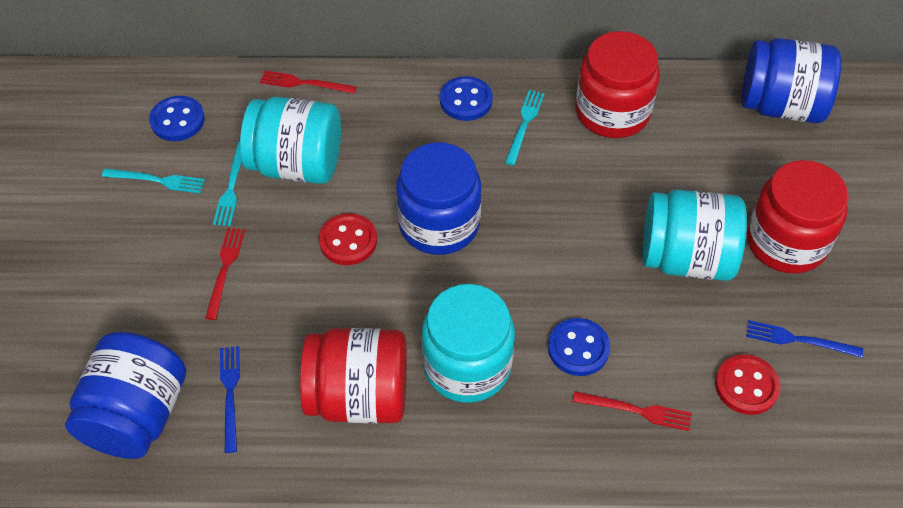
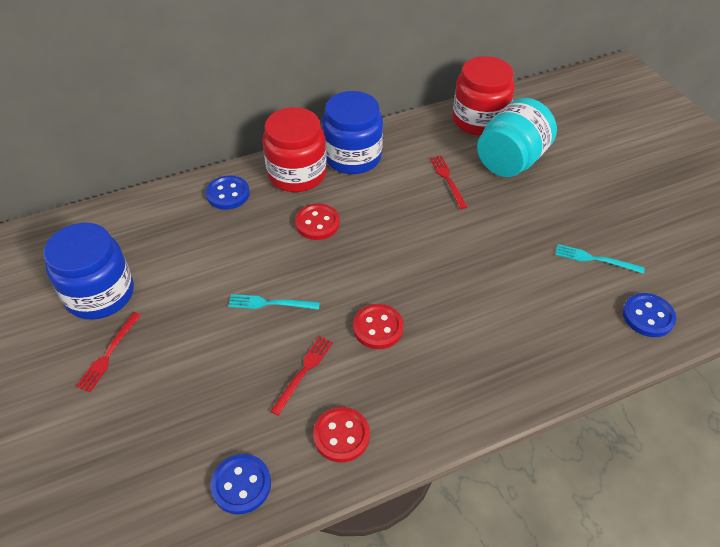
blue fork: [220,346,240,453] [746,320,863,358] = 2 -> none = 0
blue jar: [65,332,186,459] [396,142,482,255] [741,38,841,123] = 3 -> [44,223,134,320] [322,91,383,174] = 2
red button: [319,213,377,265] [715,355,781,415] = 2 -> [295,204,340,240] [313,407,370,462] [353,304,404,349] = 3
red jar: [300,328,407,423] [576,31,660,138] [747,160,849,274] = 3 -> [262,107,327,192] [453,56,515,136] = 2
turquoise fork: [102,168,205,193] [213,142,242,226] [505,90,545,166] = 3 -> [228,294,320,310] [555,244,645,274] = 2
turquoise jar: [240,97,341,184] [422,284,515,403] [642,190,747,281] = 3 -> [477,98,557,177] = 1

